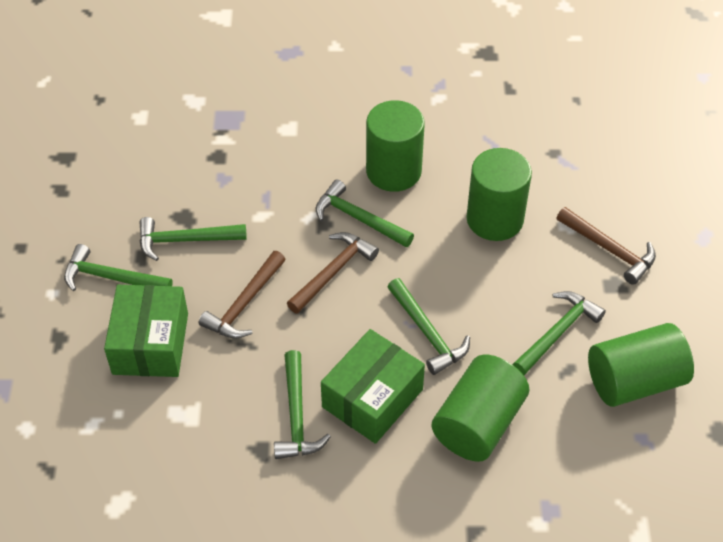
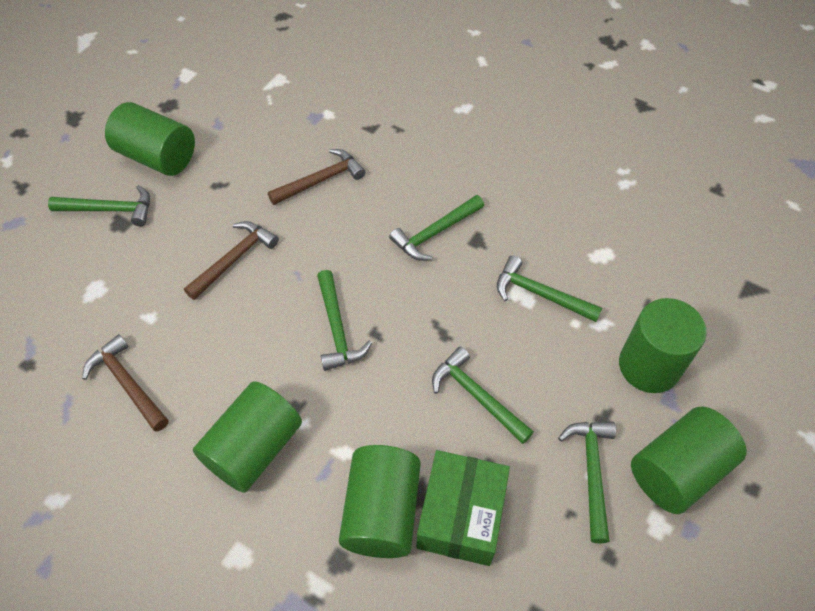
green box: [104,285,188,377] [321,329,425,444] = 2 -> [416,450,510,566] = 1
green cylinder: [366,100,425,192] [431,354,529,462] [466,148,532,241] [588,323,694,407] = 4 -> [105,102,195,176] [193,381,302,493] [339,445,421,558] [619,298,707,393] [631,406,747,514] = 5

